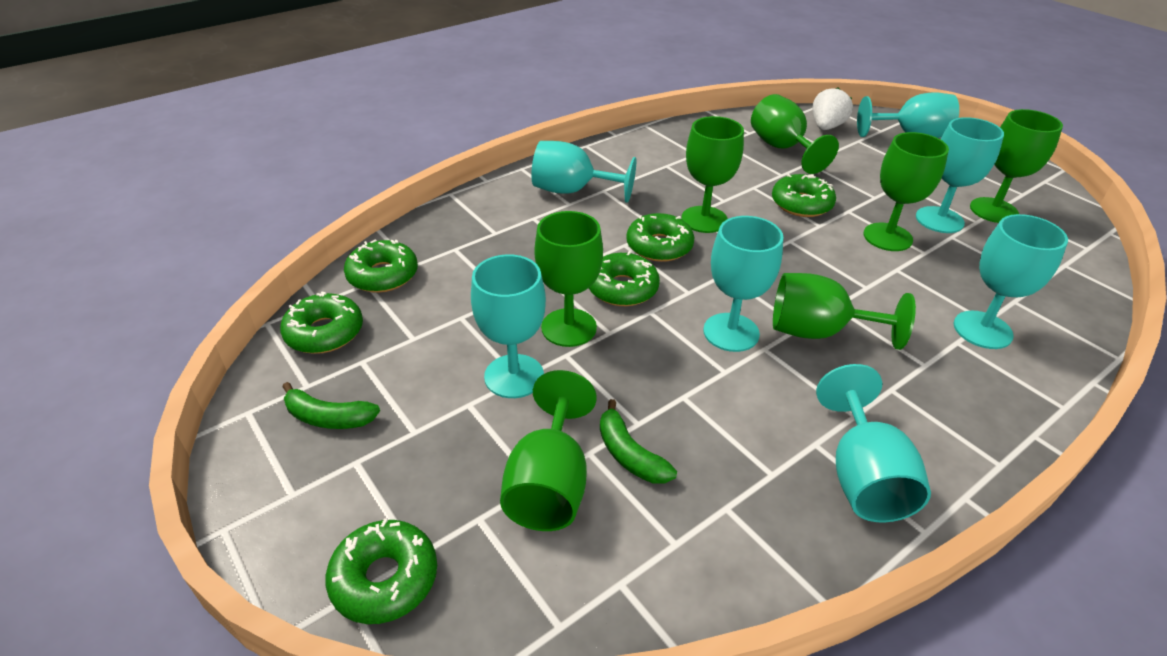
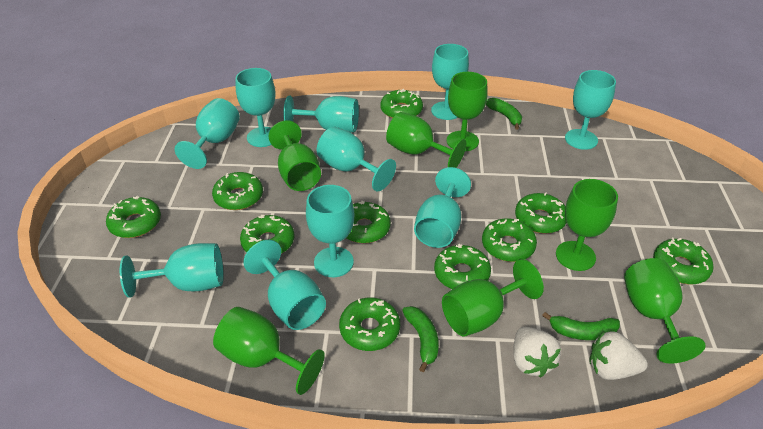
green banana: [282,382,380,429] [600,399,677,484] = 2 -> [402,306,439,372] [486,98,522,130] [542,312,620,340] = 3
green donut: [280,292,363,354] [326,518,437,624] [344,239,418,293] [589,251,660,306] [626,213,694,262] [772,174,836,217] = 6 -> [106,196,161,238] [212,172,263,210] [240,215,295,254] [339,297,400,351] [346,201,391,243] [381,89,423,118] [434,244,491,289] [482,218,537,262] [515,192,567,234] [653,238,714,284] = 10
turquoise goblet: [471,254,546,398] [531,141,636,203] [703,216,783,352] [816,364,931,522] [857,92,959,138] [916,117,1004,233] [954,214,1068,349] = 7 -> [120,243,224,298] [175,98,240,169] [235,68,275,147] [243,240,326,330] [283,96,359,133] [306,185,355,277] [317,127,396,191] [414,167,471,248] [431,44,469,120] [565,70,616,150] = 10
white strawberry: [812,87,853,130] = 1 -> [513,327,561,377] [589,331,648,380] = 2

